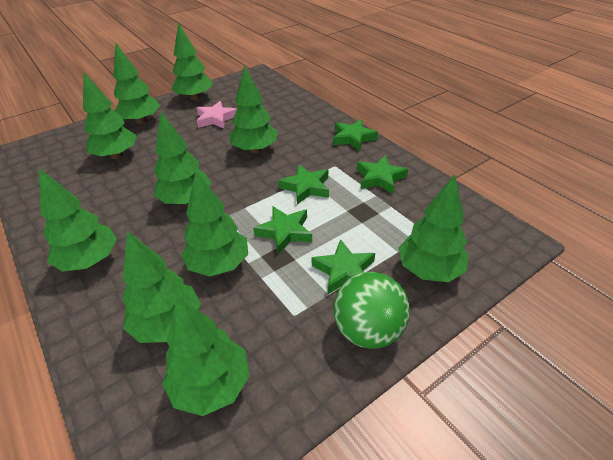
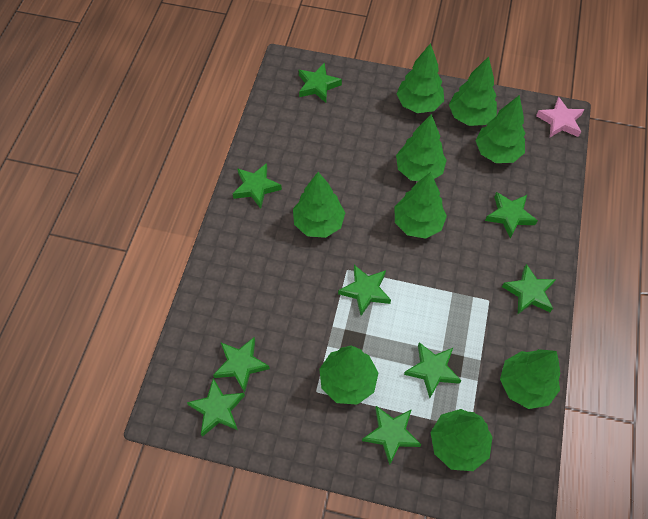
green ball: [333,272,410,349] = 1 -> none = 0
green star: [253,206,312,255] [278,164,329,205] [311,239,375,294] [333,119,378,151] [357,156,408,194] = 5 -> [187,378,245,437] [213,337,270,393] [233,163,282,209] [299,63,342,103] [338,265,391,316] [362,406,421,465] [404,342,462,398] [485,192,538,239] [502,264,556,314] = 9
green tree: [39,169,117,272] [83,73,137,159] [113,43,160,124] [122,231,201,343] [154,112,211,205] [162,296,250,416] [171,22,213,100] [181,171,248,277] [229,66,278,153] [399,174,469,282] = 10 -> [293,172,345,238] [319,345,378,405] [394,172,447,239] [396,114,447,181] [397,43,444,113] [431,409,493,471] [449,56,497,126] [475,95,525,163] [500,349,560,409] = 9

